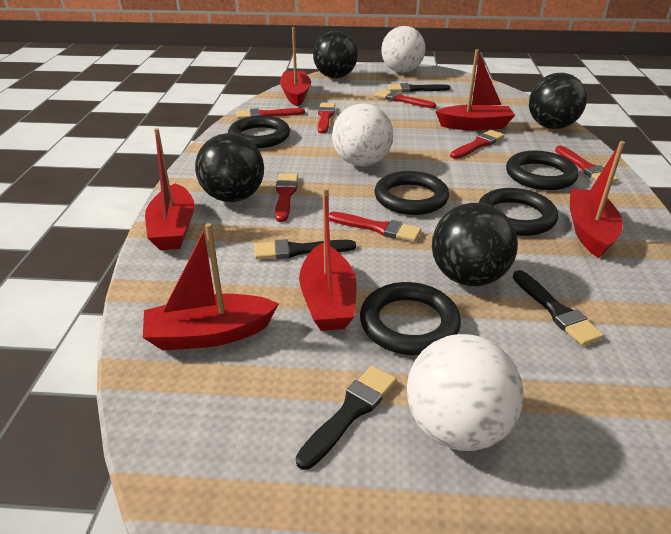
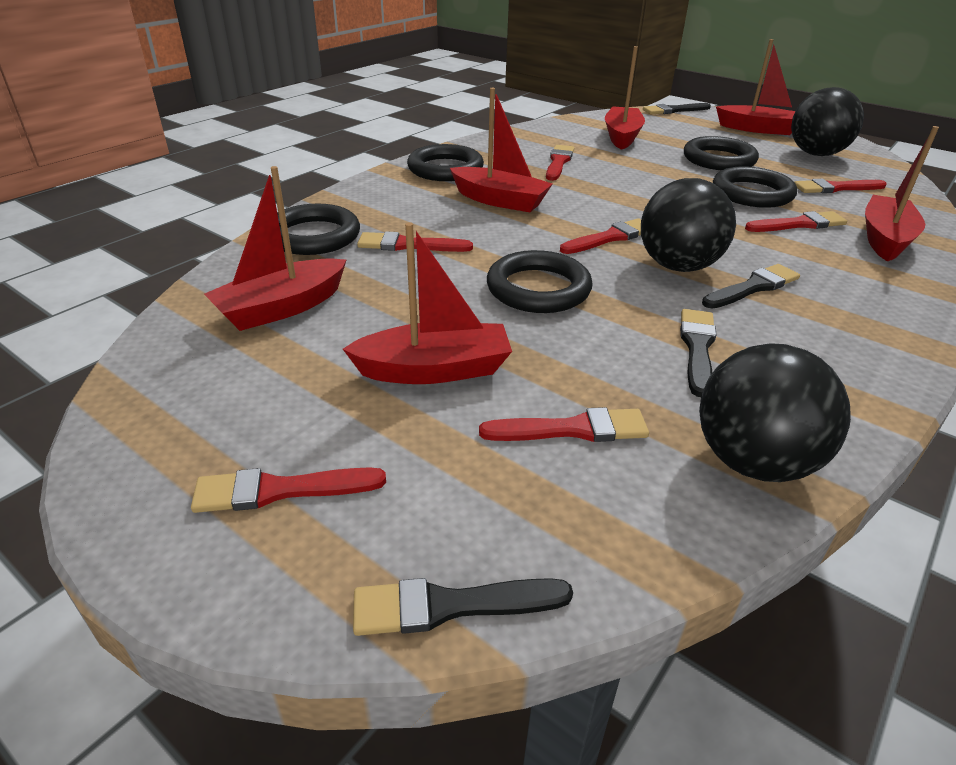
black ball: [195,133,264,202] [313,31,358,78] [432,203,518,286] [529,73,587,129] = 4 -> [641,178,736,272] [699,343,851,482] [791,87,864,156] = 3
white ball: [332,103,394,166] [381,26,425,73] [407,334,524,451] = 3 -> none = 0

